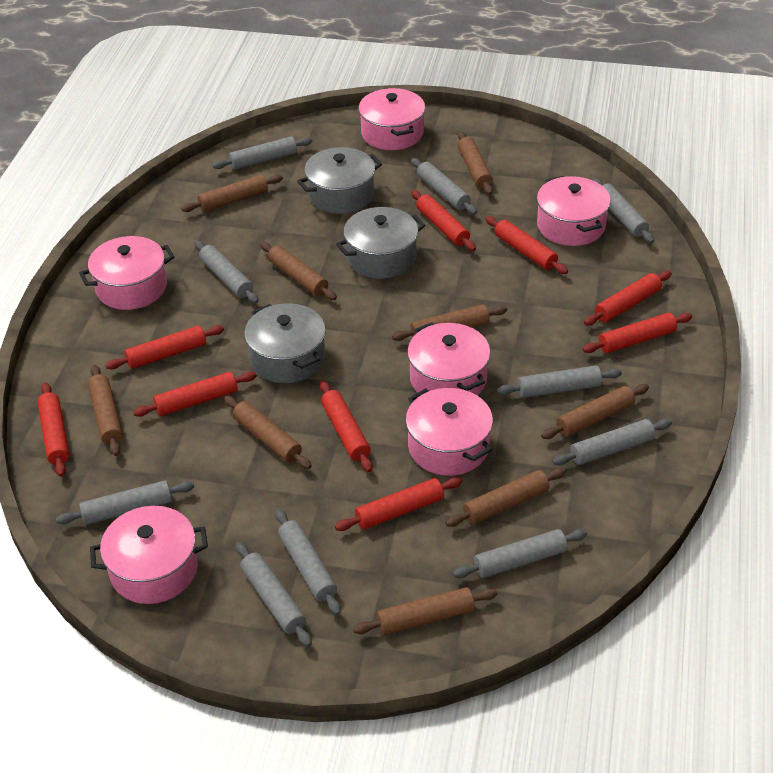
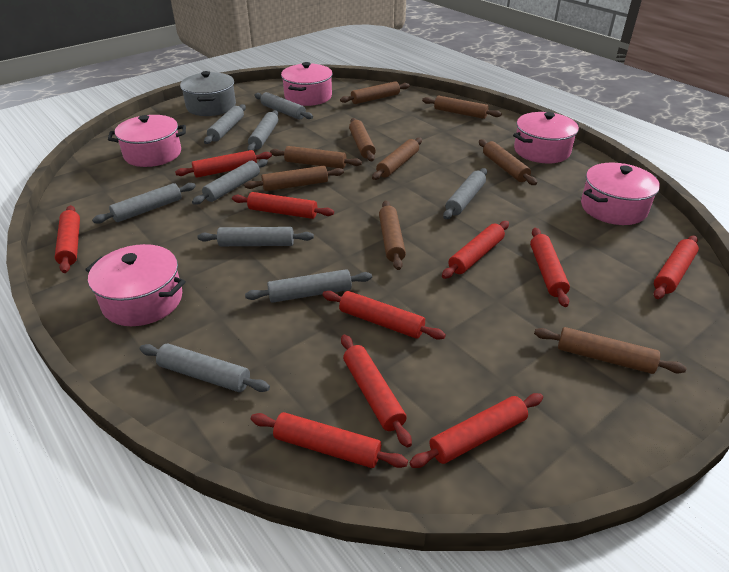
grey pot: [244,303,326,383] [297,147,382,214] [336,207,425,279] = 3 -> [180,71,236,116] = 1
grey rolling pin: [56,480,194,525] [194,240,259,303] [213,136,312,170] [236,542,312,647] [275,509,341,615] [411,158,477,214] [453,529,587,578] [497,365,622,398] [552,419,672,466] [593,178,654,243] = 10 -> [92,183,196,224] [140,343,270,392] [192,159,268,205] [197,227,314,246] [204,104,246,144] [245,269,372,303] [247,110,278,151] [254,92,313,120] [443,168,487,219] = 9
pink pot: [79,236,174,310] [90,506,208,604] [359,88,425,150] [406,388,493,476] [407,322,491,395] [537,176,611,246] = 6 -> [85,244,186,326] [108,115,186,167] [281,62,333,106] [513,112,579,163] [581,163,660,225] = 5
red rolling pin: [37,382,70,477] [105,325,224,369] [133,371,257,417] [320,381,372,472] [335,477,463,531] [411,190,476,251] [485,216,568,274] [582,313,692,353] [584,271,672,325] = 9 -> [55,205,80,273] [175,150,272,178] [232,192,334,219] [251,412,408,468] [322,291,446,340] [341,334,412,448] [410,393,543,468] [442,221,509,279] [530,228,570,307] [654,236,699,299] = 10

